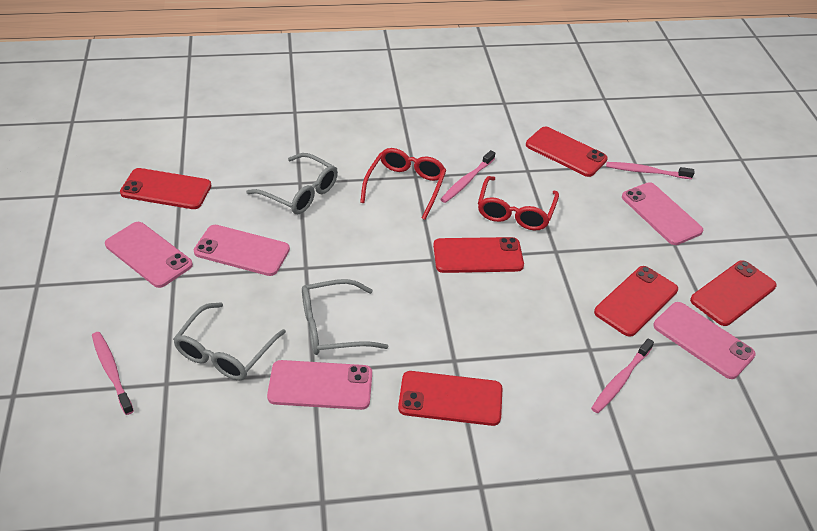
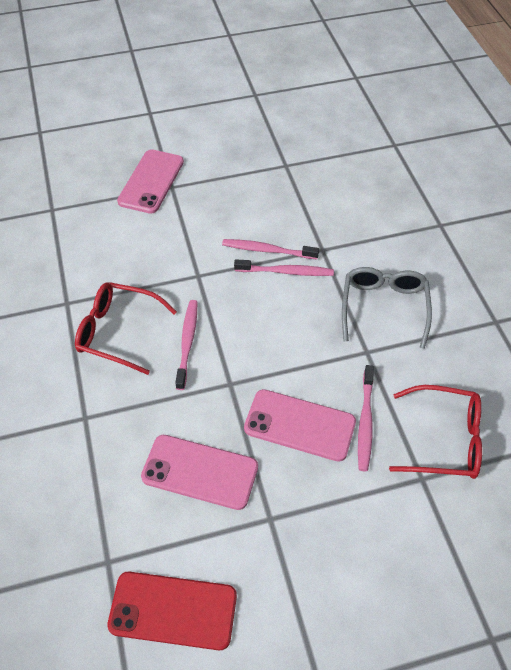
grey glasses: [173,302,286,380] [246,153,338,214] [302,279,388,355] = 3 -> [342,267,432,349] = 1
pink phone: [105,222,193,288] [194,225,290,276] [267,360,372,410] [622,182,703,245] [653,302,756,379] = 5 -> [117,149,184,214] [141,435,258,510] [244,389,356,462] = 3
red phone: [120,168,211,209] [398,371,503,426] [433,237,524,273] [526,126,608,177] [594,266,678,337] [690,260,777,326] = 6 -> [107,572,237,650] = 1

